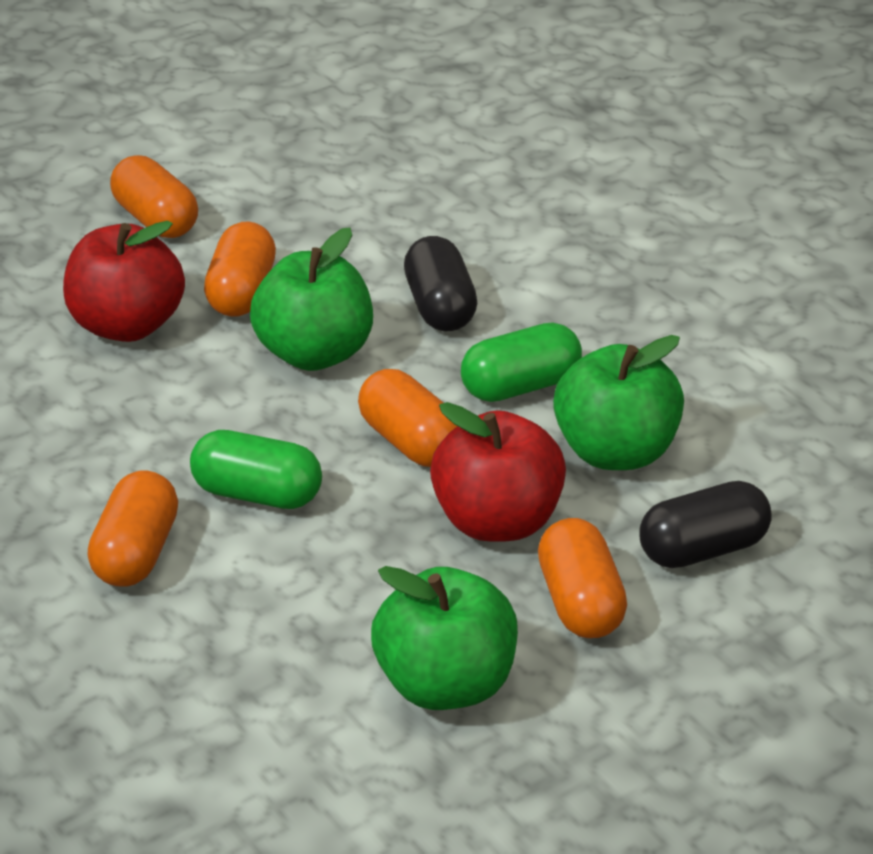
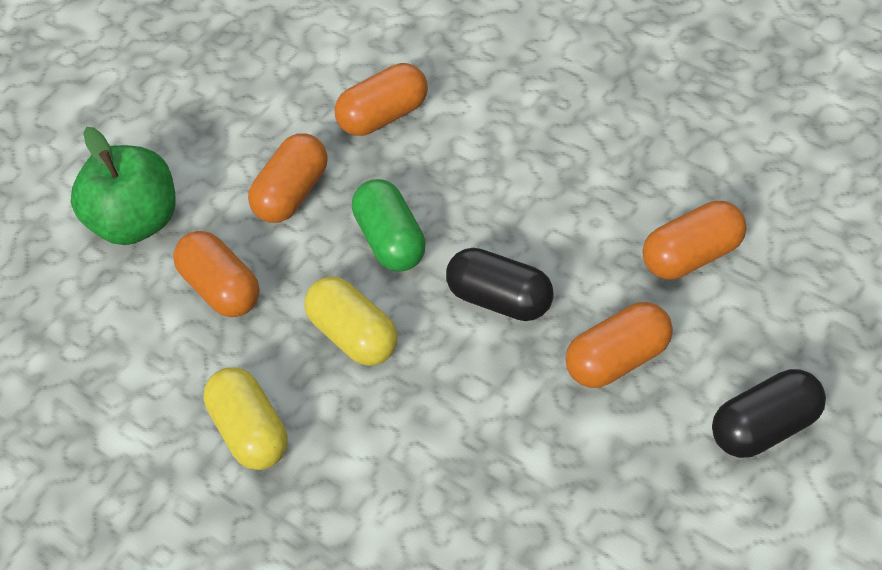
green apple: [250,227,373,371] [371,566,518,710] [553,335,684,470] = 3 -> [71,127,175,245] = 1
green capsule: [190,430,322,509] [461,322,582,402] = 2 -> [352,179,426,271] = 1
red apple: [63,221,185,342] [430,402,566,542] = 2 -> none = 0
yellow capsule: none = 0 -> [203,367,288,470] [304,276,398,366] = 2

